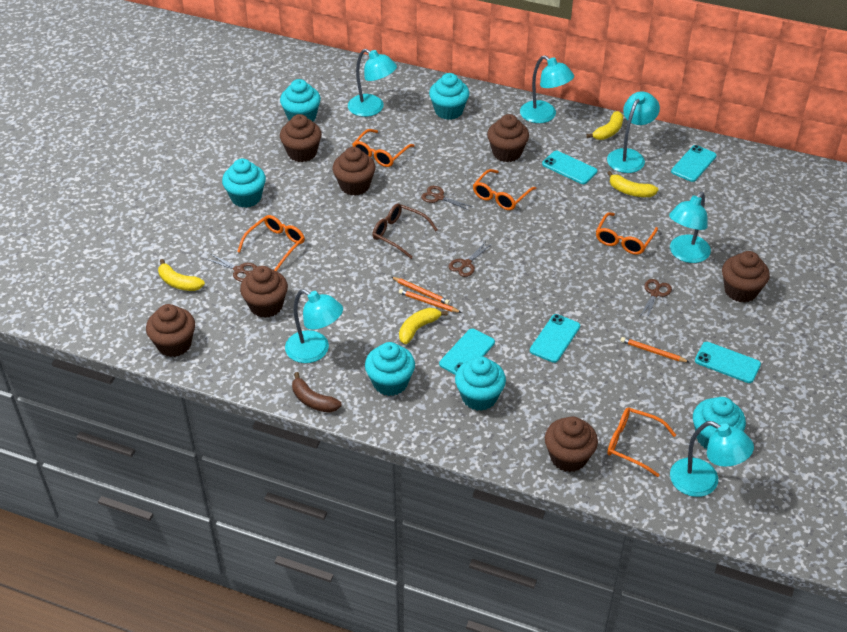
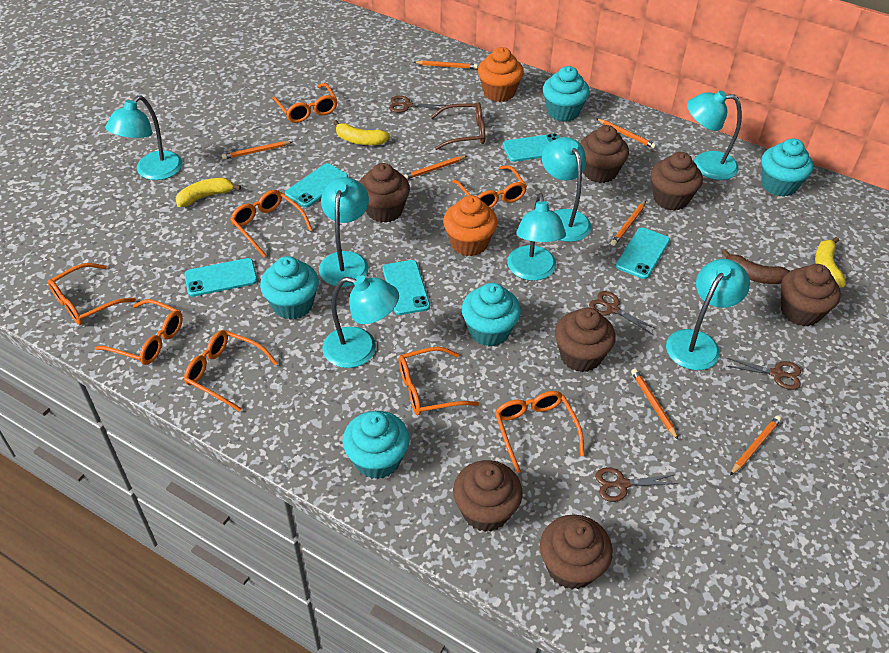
orange cupcake: none = 0 -> [443,195,498,256] [478,47,524,102] = 2
orange glasses: [237,215,305,271] [352,129,415,167] [473,169,537,210] [596,212,658,255] [607,408,676,477] = 5 -> [48,263,136,325] [95,299,183,365] [184,330,278,412] [230,190,313,257] [272,83,337,123] [399,347,479,416] [452,165,527,208] [495,391,584,473] = 8
orange pencil: [391,277,450,305] [399,289,462,313] [621,337,689,362] = 3 -> [222,141,292,159] [403,156,467,179] [414,60,478,69] [596,118,656,149] [611,201,646,246] [631,369,678,440] [730,416,781,475] = 7
turquoise cupcake: [222,158,266,208] [280,79,321,122] [365,342,415,396] [429,73,469,120] [455,356,506,411] [693,397,746,449] = 6 -> [260,256,319,320] [343,411,410,479] [462,283,521,346] [543,66,590,122] [761,138,813,197] = 5
turquoise lamp: [285,289,343,363] [348,49,397,117] [520,56,574,123] [607,91,660,173] [669,192,711,263] [670,421,754,497] = 6 -> [105,95,182,180] [319,177,369,287] [322,275,399,368] [507,193,566,281] [542,137,591,242] [666,259,750,370] [687,90,742,180] = 7
yellow banana: [158,259,205,291] [399,308,448,344] [586,111,623,140] [607,171,658,197] = 4 -> [175,178,241,207] [333,120,390,145] [815,237,846,288] = 3

